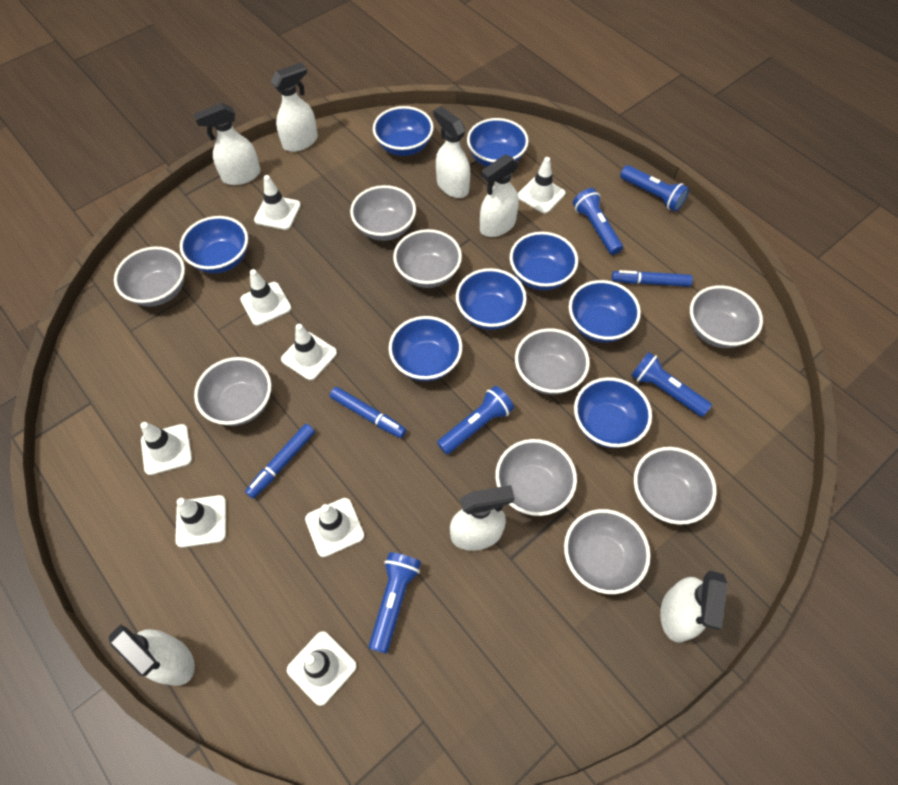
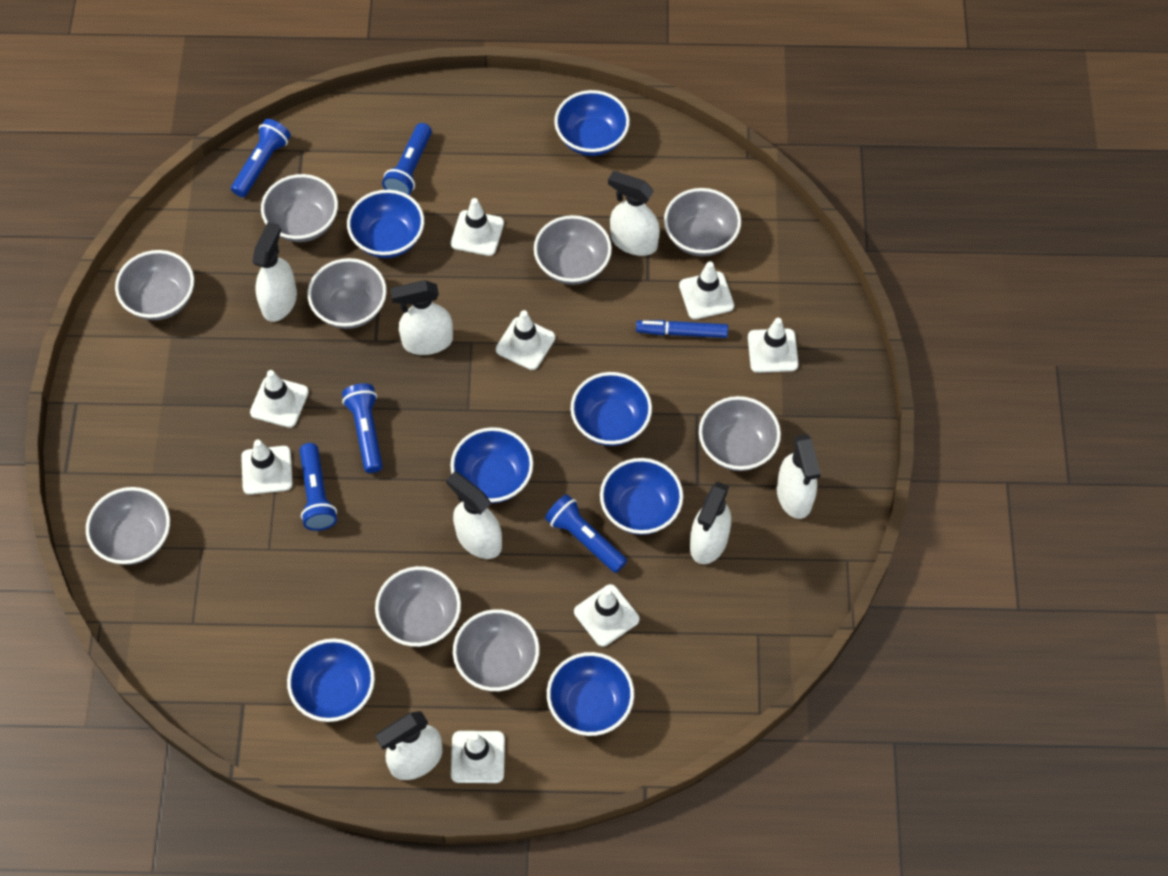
blue bowl: [180,216,248,273] [373,106,434,156] [389,316,462,381] [456,268,527,330] [467,118,529,167] [510,232,578,290] [569,280,641,342] [574,377,652,448] = 8 -> [287,638,375,722] [347,190,424,258] [450,427,533,503] [547,652,634,736] [554,90,630,156] [571,372,652,446] [600,458,683,535] = 7
blue marker: [245,424,315,499] [330,387,406,438] [612,270,693,287] = 3 -> [636,320,728,338] = 1

